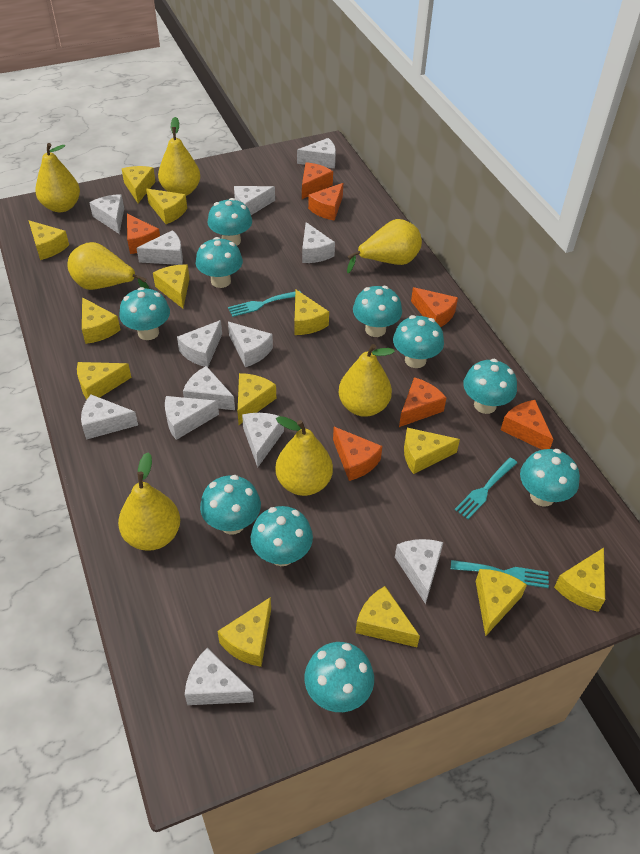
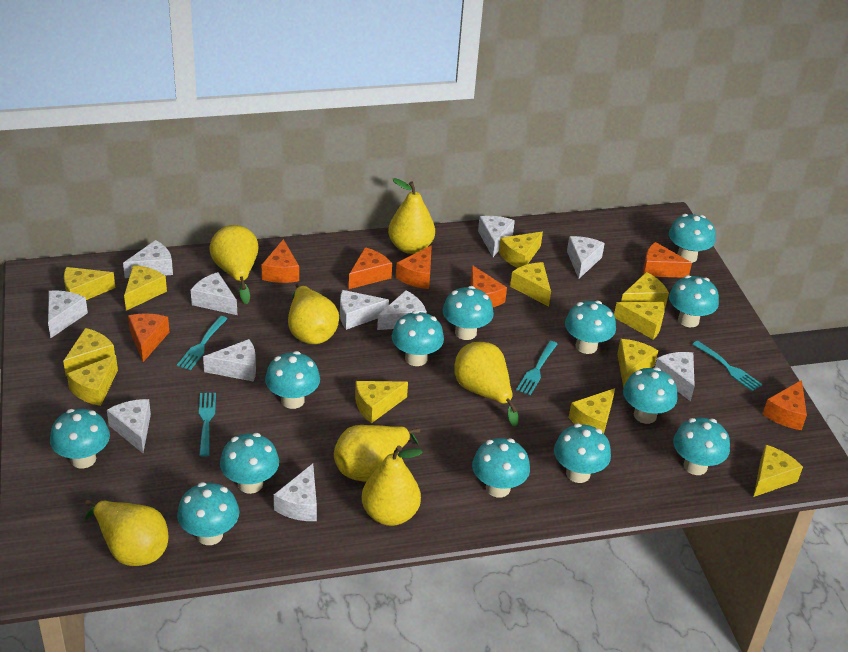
turquoise fork: [228,290,301,317] [451,560,549,588] [455,457,517,519] = 3 -> [177,316,228,370] [199,393,216,457] [516,341,557,395] [692,341,762,391] = 4
turquoise mushroom: [120,287,170,340] [196,237,243,288] [200,475,261,535] [208,198,252,246] [251,506,313,566] [304,642,374,712] [353,286,402,337] [393,315,444,368] [463,359,517,414] [520,449,580,507] = 10 -> [50,409,110,469] [177,482,239,545] [220,433,279,494] [265,351,320,409] [392,311,444,366] [443,286,494,340] [472,438,530,498] [554,423,611,483] [565,301,616,354] [623,367,677,424] [669,214,716,263] [669,275,719,327] [673,417,730,475] = 13
white cheese: [81,394,138,440] [89,194,124,234] [136,230,183,265] [165,396,219,440] [177,320,222,367] [183,366,235,410] [185,648,254,705] [228,322,273,367] [234,186,275,215] [242,413,284,467] [297,138,336,168] [302,222,335,263] [395,539,443,604] = 13 -> [48,290,88,338] [107,399,151,453] [123,240,173,278] [191,272,237,315] [203,339,256,382] [274,464,317,521] [340,290,389,330] [377,290,427,330] [478,216,515,257] [567,236,605,279] [655,352,695,401] = 11
yellow cheese: [28,220,69,260] [77,362,131,399] [82,297,120,344] [122,166,156,203] [146,189,187,224] [153,265,189,308] [217,597,271,667] [238,373,276,425] [295,290,329,335] [356,586,420,647] [404,428,460,474] [476,569,527,637] [554,548,605,612] = 13 -> [63,328,115,376] [64,267,116,300] [67,355,118,406] [124,265,167,311] [355,381,408,423] [499,232,543,268] [510,262,551,307] [569,388,615,434] [614,302,665,339] [617,339,658,388] [621,272,669,308] [753,445,803,497] = 12

